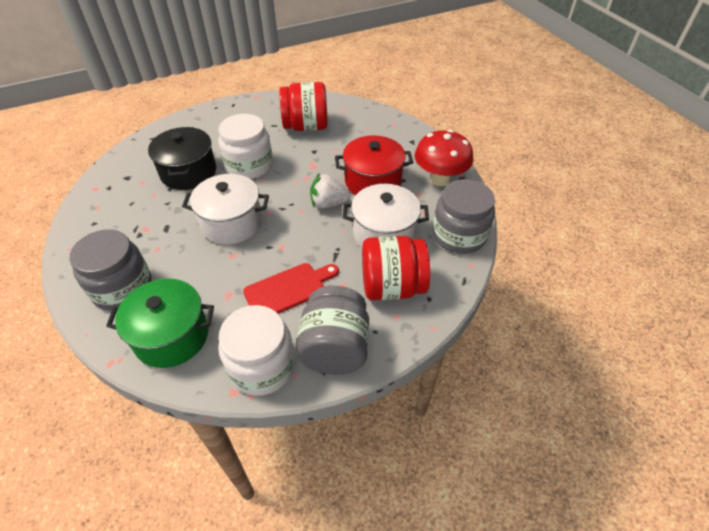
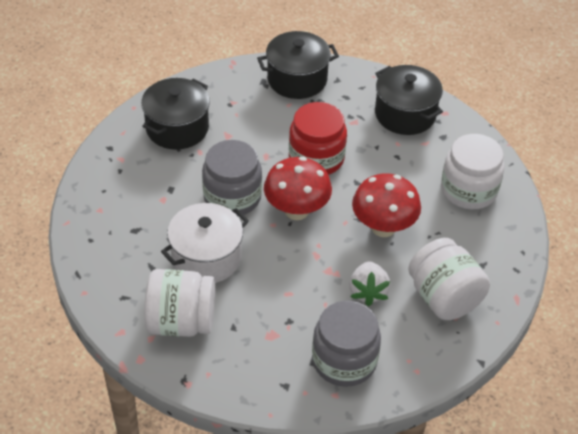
black pot: [148,127,216,190] = 1 -> [141,78,210,150] [257,31,339,99] [375,65,443,135] = 3
green pot: [106,279,214,368] = 1 -> none = 0
grey jar: [69,230,152,310] [296,286,369,375] [433,179,495,254] = 3 -> [202,140,262,216] [312,301,381,387] = 2
red cutting board: [243,263,339,313] = 1 -> none = 0
red jar: [280,82,328,131] [362,236,430,300] = 2 -> [289,102,347,175] = 1
red mushroom: [415,130,473,186] = 1 -> [264,157,332,220] [352,173,421,237] = 2
red pot: [335,136,414,195] = 1 -> none = 0
white jar: [218,114,273,179] [218,305,295,396] = 2 -> [144,269,215,337] [408,238,490,320] [441,134,504,210] = 3
white pot: [182,174,269,245] [343,184,429,248] = 2 -> [161,203,249,283] = 1

